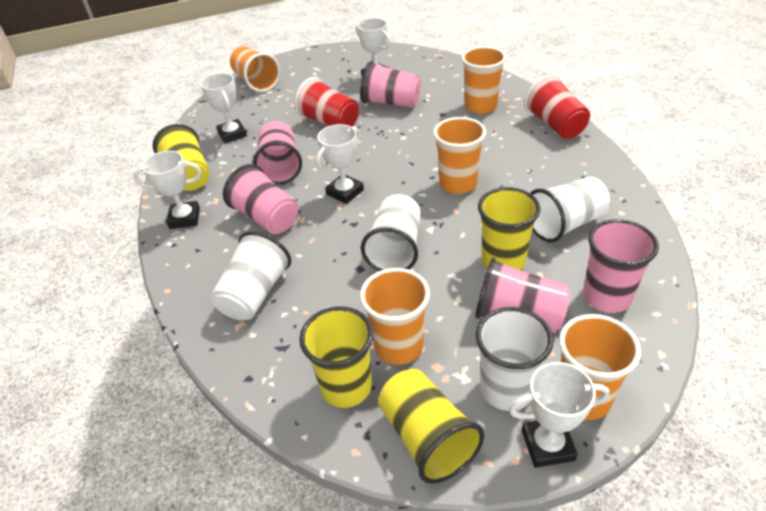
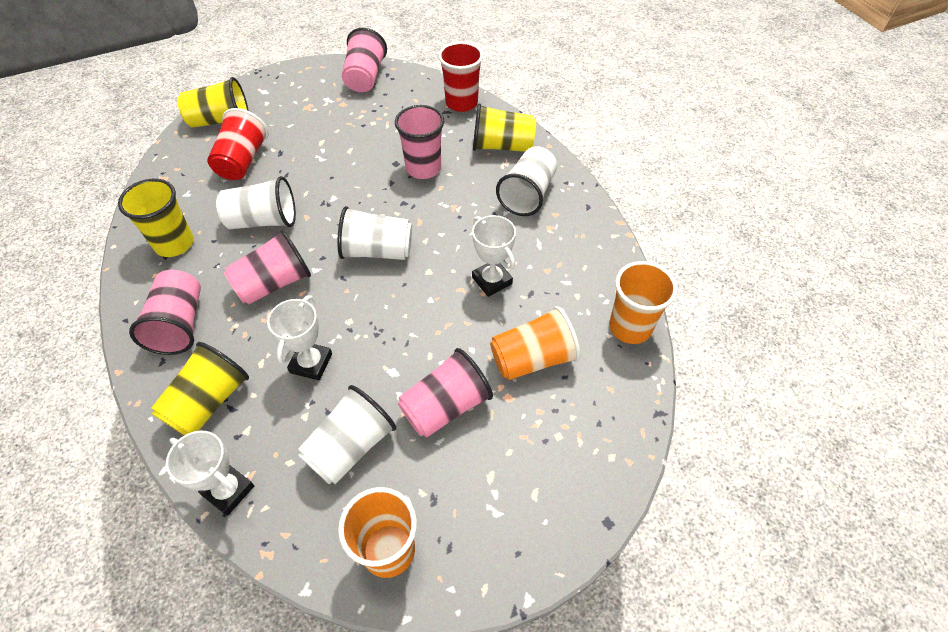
orange cup: [230,46,280,92] [360,268,430,365] [433,117,486,194] [461,46,506,114] [559,314,641,420] = 5 -> [338,487,417,578] [490,306,580,380] [609,261,678,344] = 3
white trophy: [133,151,201,229] [200,73,247,143] [316,124,364,204] [356,18,391,76] [509,362,609,468] = 5 -> [166,431,254,516] [267,295,332,380] [472,215,516,297] = 3

